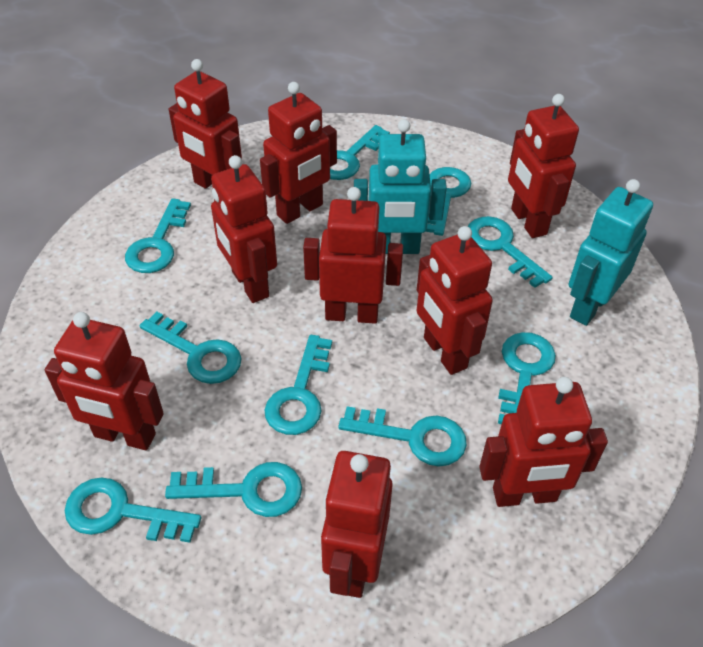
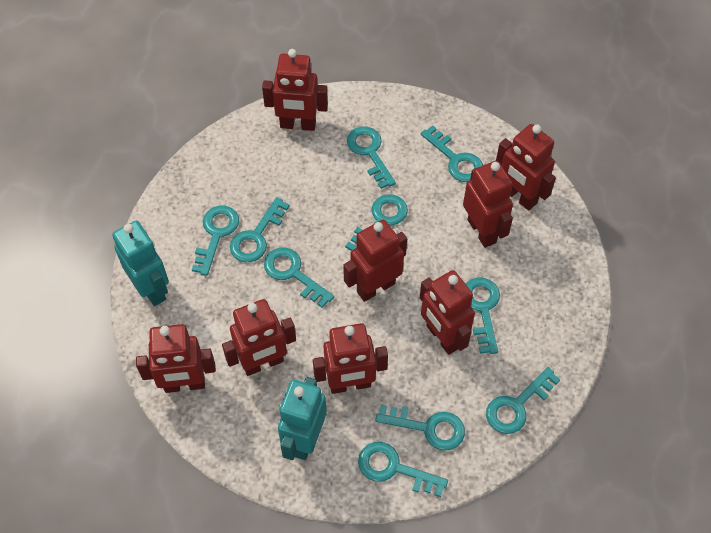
red robot: [45,312,164,450] [169,59,242,189] [211,155,277,303] [260,82,337,224] [303,187,403,324] [321,451,393,598] [416,226,493,375] [479,377,608,507] [508,94,579,238] = 9 -> [136,324,216,393] [222,299,296,376] [262,49,328,131] [313,323,388,394] [343,220,407,302] [420,270,475,355] [463,161,513,248] [496,124,556,210] = 8

